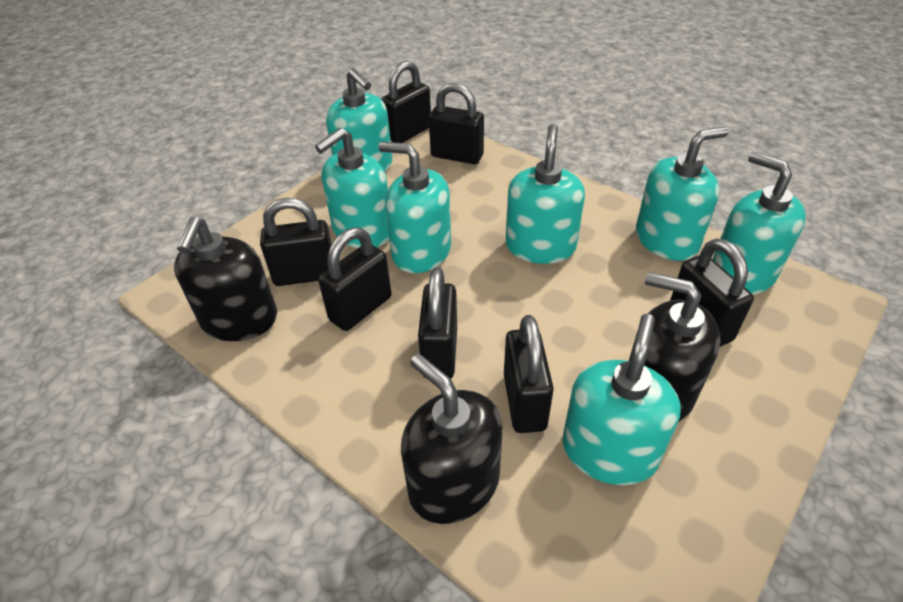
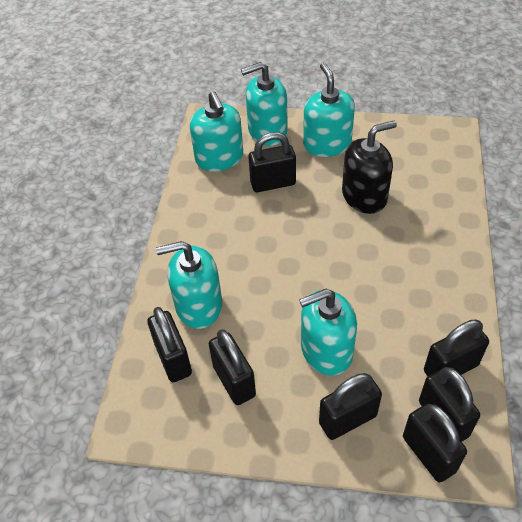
black soap dispenser: [174,217,277,341] [401,354,503,524] [629,272,721,422] = 3 -> [342,121,397,214] = 1
turquoise soap dispenser: [315,128,389,248] [326,68,392,171] [379,142,451,273] [506,124,585,264] [563,314,681,485] [636,127,729,261] [713,152,806,295] = 7 -> [156,241,222,329] [190,91,243,172] [241,62,288,146] [299,289,357,376] [303,62,355,157] = 5

